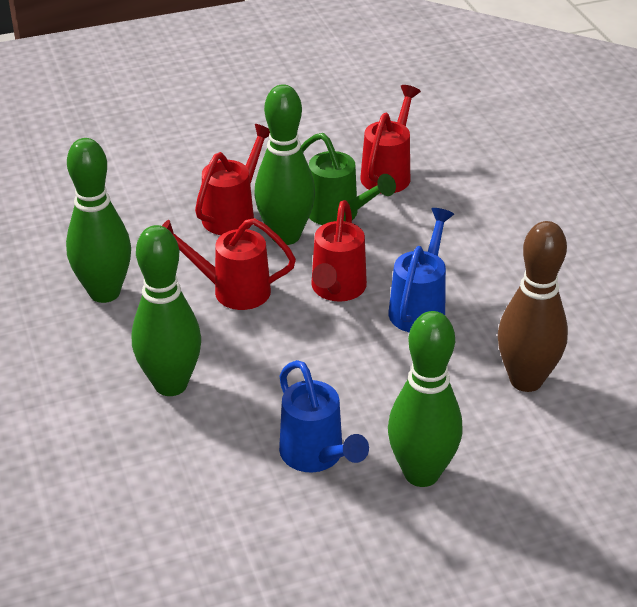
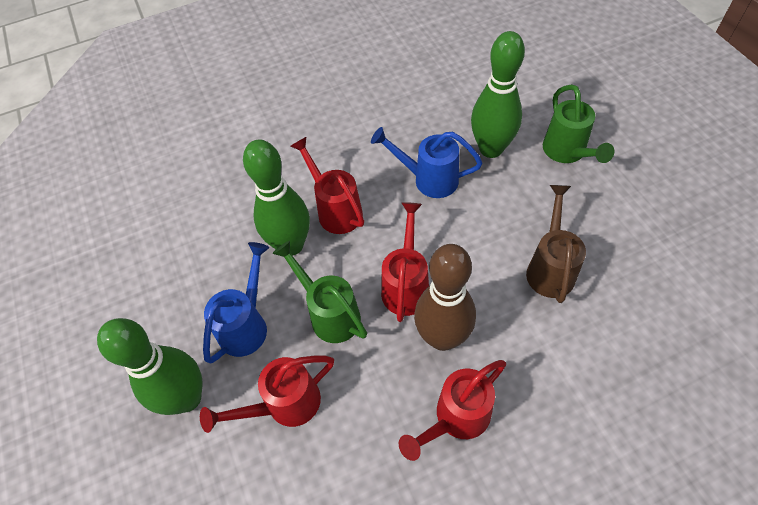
brown watering can: none = 0 -> [526,185,586,303] = 1
green bowling pin: [66,138,131,303] [132,225,201,396] [254,84,315,245] [388,311,462,487] = 4 -> [97,318,202,415] [243,139,310,256] [471,31,525,158] = 3
green watering can: [301,133,396,225] = 1 -> [272,241,367,343] [543,84,614,163] = 2

